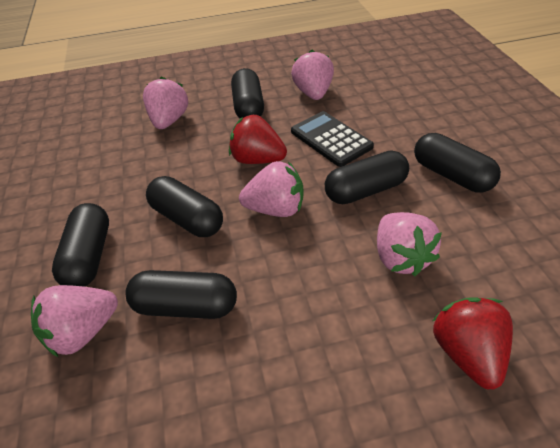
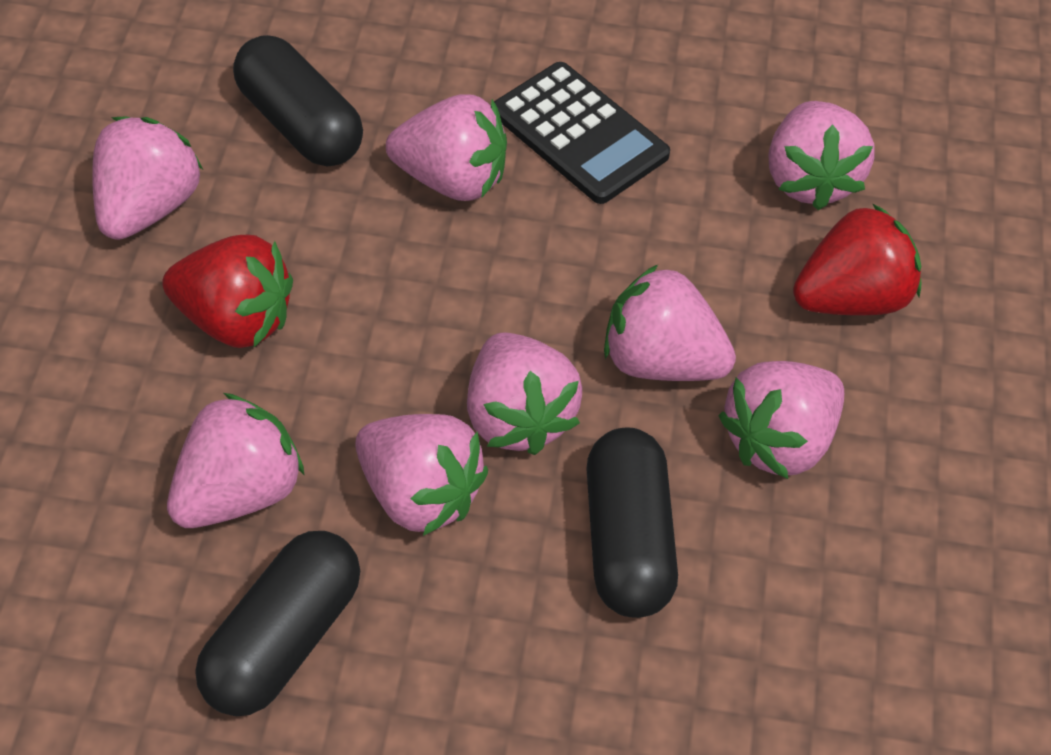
black capsule: [52,203,109,287] [125,270,237,319] [146,176,223,237] [231,68,264,118] [325,150,409,204] [414,133,501,193] = 6 -> [196,531,360,716] [233,35,363,167] [586,427,678,618] = 3
pink strawberry: [31,285,118,358] [143,76,188,129] [239,161,304,217] [291,50,334,100] [377,212,442,276] = 5 -> [92,117,203,240] [167,393,305,528] [355,414,488,536] [386,94,507,201] [467,333,582,455] [604,265,736,381] [718,361,844,479] [768,101,874,210] = 8

